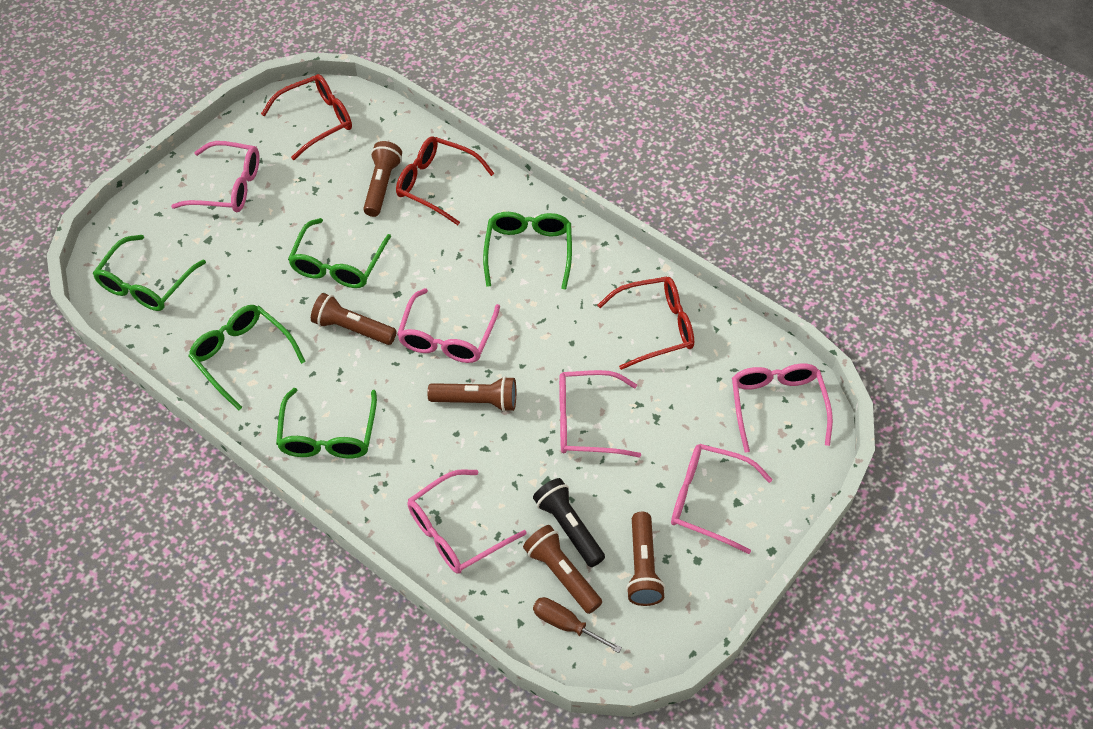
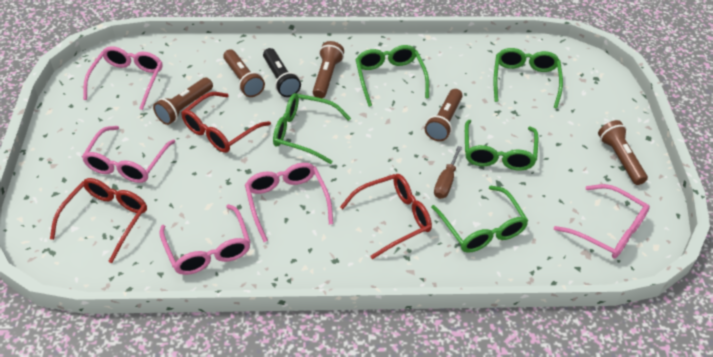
pink glasses: [171,141,259,213] [397,288,500,363] [407,469,527,574] [559,370,641,457] [671,444,773,554] [732,364,833,453] = 6 -> [82,126,175,183] [83,46,163,110] [159,204,250,275] [245,163,333,242] [554,184,650,259] = 5

